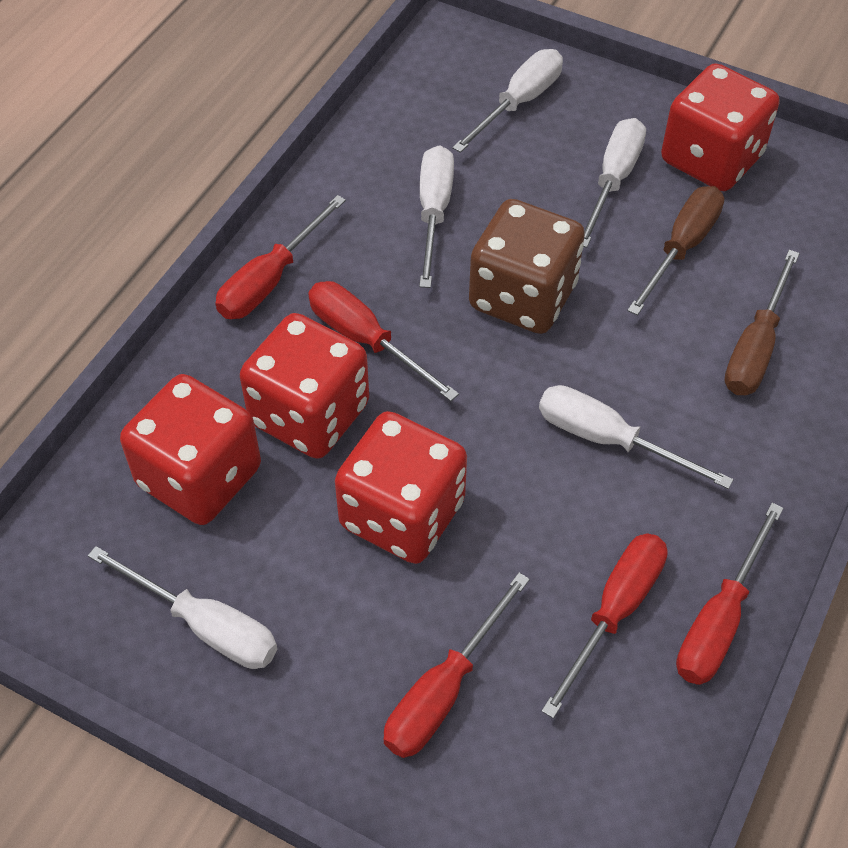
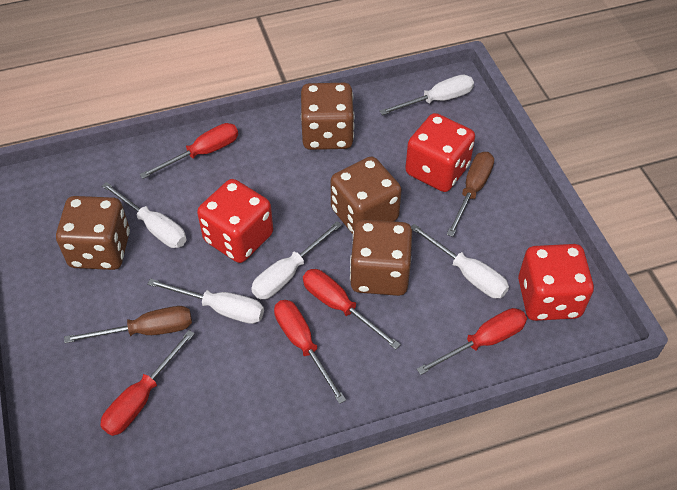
brown dice: [469,199,585,334] = 1 -> [56,196,130,270] [301,83,355,150] [331,157,402,234] [350,219,412,296] = 4
red dice: [120,374,261,525] [240,313,369,459] [335,411,467,564] [661,63,780,191] = 4 -> [197,179,273,263] [405,113,475,192] [518,244,594,321] = 3

